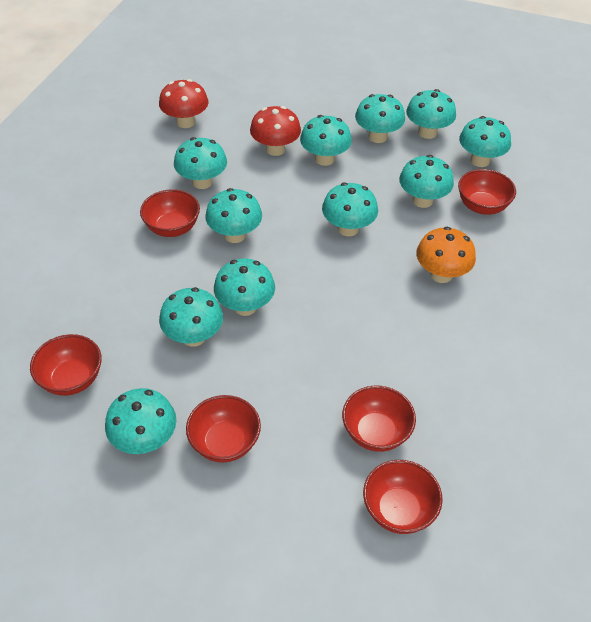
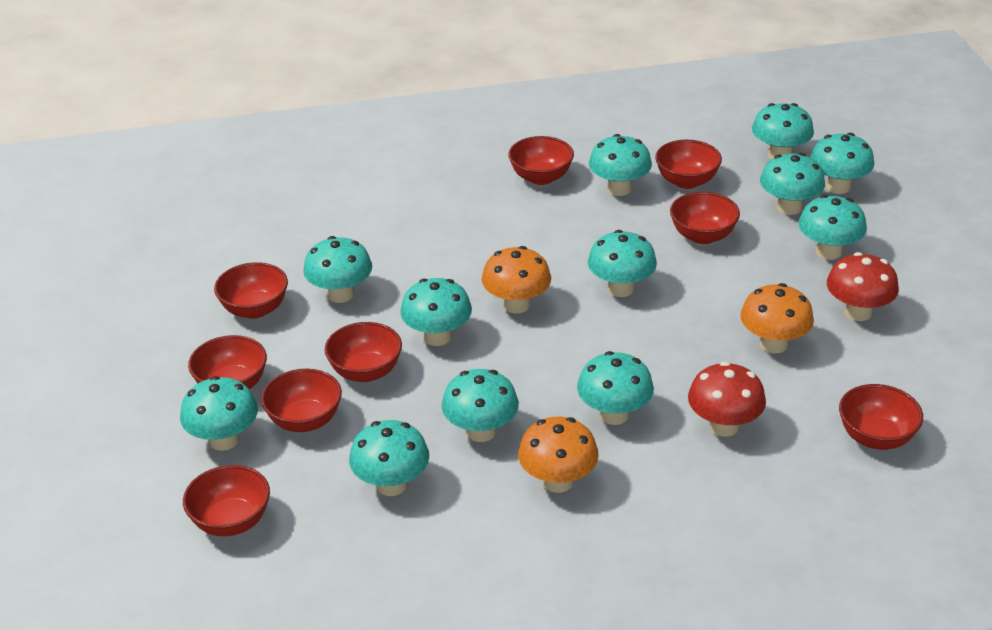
orange mushroom: [416,227,476,283] = 1 -> [482,246,551,313] [518,417,599,493] [740,283,814,353] = 3
red bowl: [30,334,102,396] [140,189,200,237] [186,395,261,463] [342,386,416,452] [363,460,443,534] [458,169,516,215] = 6 -> [183,465,270,536] [188,335,267,389] [214,262,288,319] [261,369,342,432] [325,322,402,382] [508,136,574,185] [655,140,722,189] [670,192,740,244] [839,384,923,450] = 9
turquoise mushroom: [105,388,176,454] [159,287,223,347] [174,137,227,189] [205,188,262,243] [214,258,275,316] [300,115,352,166] [322,182,378,236] [355,94,405,143] [399,155,454,208] [406,89,456,139] [459,116,511,167] = 11 -> [180,376,258,451] [304,236,372,303] [349,420,429,496] [400,278,472,346] [442,369,519,442] [577,351,654,425] [588,230,657,297] [589,134,652,196] [752,103,814,159] [760,153,825,215] [798,195,867,260] [810,133,874,194] = 12

